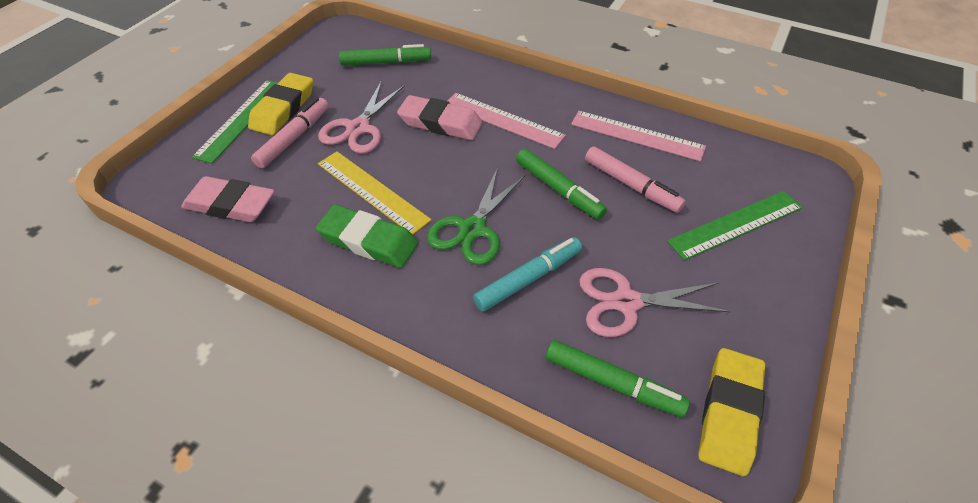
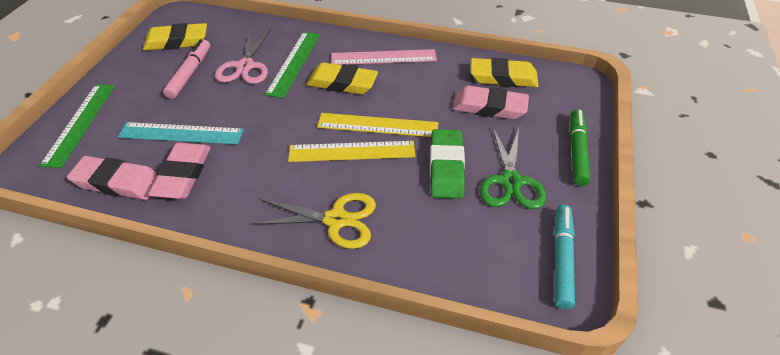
green marker: [339,44,431,66] [516,149,607,220] [546,340,690,417] = 3 -> [570,109,590,186] = 1
pink eraser: [181,176,275,222] [397,95,483,140] = 2 -> [67,156,158,200] [148,142,211,199] [453,86,529,119] = 3
pink marker: [251,97,329,168] [585,147,686,213] = 2 -> [163,39,210,99] = 1
pink ruler: [448,93,566,149] [571,111,706,161] = 2 -> [331,49,437,65] = 1
pink scissors: [318,80,405,154] [579,268,731,337] = 2 -> [215,29,271,84] = 1
turquoise ruler: none = 0 -> [118,122,244,145] = 1
yellow eraser: [248,73,313,135] [698,348,765,476] = 2 -> [143,23,207,51] [306,62,378,94] [471,58,539,87] = 3
yellow ruler: [318,151,432,235] = 1 -> [288,141,415,162] [317,113,438,137] = 2
yellow scissors: none = 0 -> [252,193,376,249] = 1

